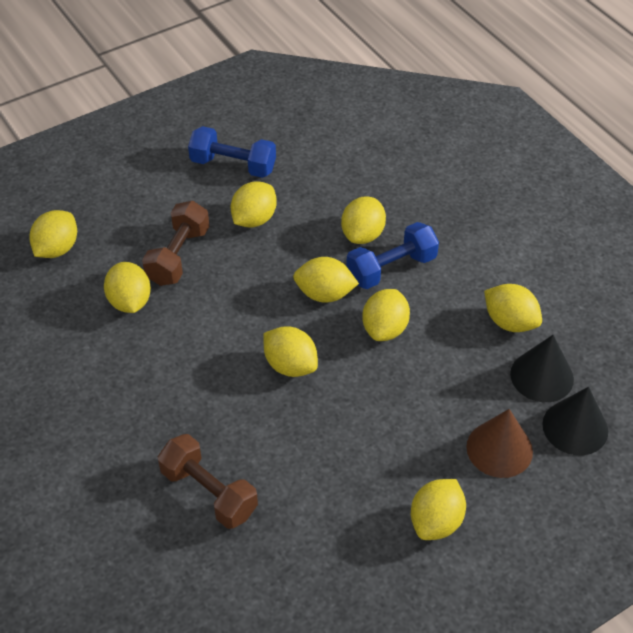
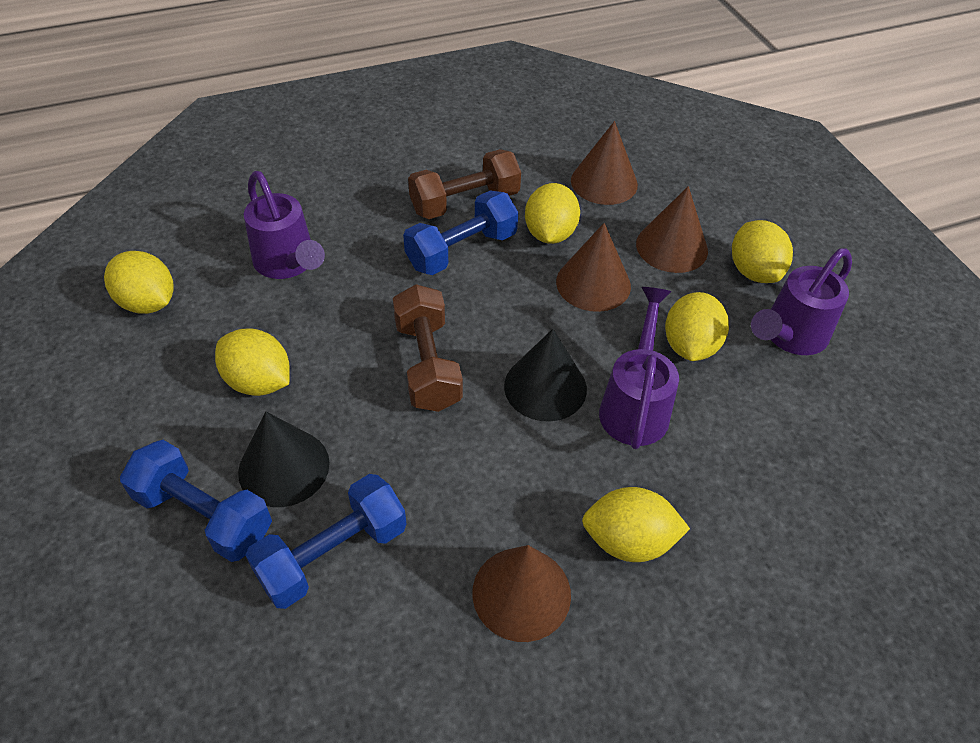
blue dumbbell: [188,126,276,178] [346,222,439,289] = 2 -> [120,440,272,562] [245,474,407,609] [403,190,518,275] = 3
brown cone: [466,409,533,478] = 1 -> [472,545,571,642] [556,223,631,312] [571,121,638,205] [636,186,708,273] = 4
purple watering can: none = 0 -> [244,171,325,279] [599,287,679,449] [751,248,852,355] = 3
yellow lemon: [29,210,77,258] [104,262,151,313] [231,181,277,228] [263,326,318,377] [293,257,359,303] [341,196,386,244] [362,289,410,341] [411,479,466,540] [484,284,542,332] = 9 -> [104,251,174,314] [215,329,290,396] [525,183,580,244] [582,487,690,562] [665,292,729,361] [732,220,793,283] = 6

